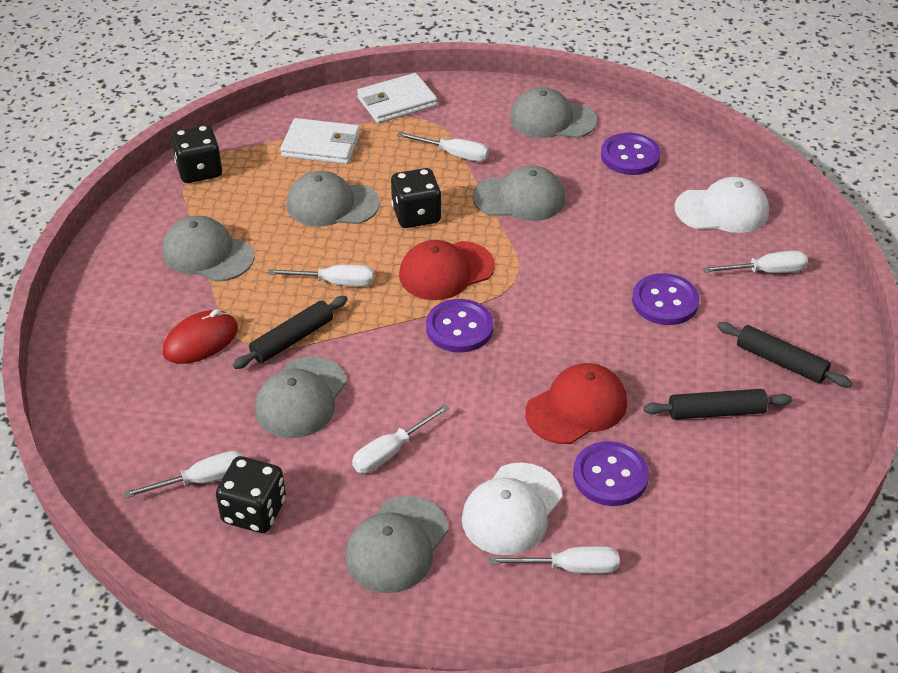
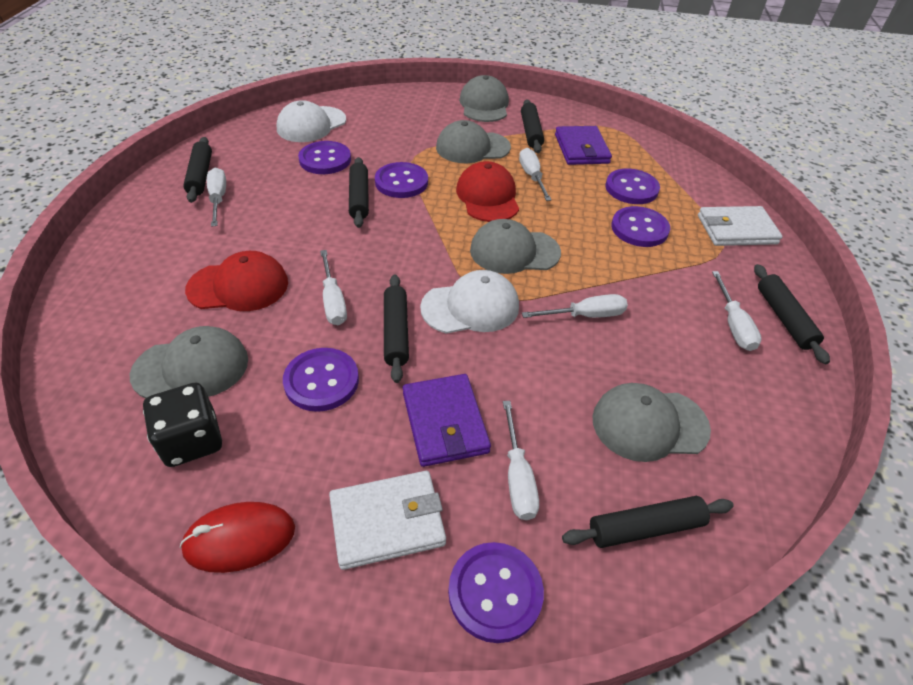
black dice: [171,125,222,183] [216,456,286,533] [391,168,442,228] = 3 -> [143,383,222,467] = 1
black rolling pin: [233,296,348,369] [644,389,792,419] [717,322,852,387] = 3 -> [183,137,212,203] [349,157,369,228] [384,274,409,383] [521,99,544,153] [562,496,734,548] [754,264,830,364] = 6
grey cap: [162,216,255,282] [255,356,347,438] [287,171,380,227] [345,496,448,593] [472,166,566,221] [510,87,597,138] = 6 -> [130,326,248,398] [436,120,511,163] [459,75,509,122] [470,219,561,274] [592,383,711,462] = 5
purple button: [426,299,494,353] [573,441,649,506] [601,133,661,175] [632,273,700,325] = 4 -> [283,348,359,412] [298,141,351,174] [375,162,428,198] [448,542,544,643] [606,169,660,204] [611,206,670,247] = 6
purple wallet: none = 0 -> [403,374,491,467] [555,126,612,165] = 2

